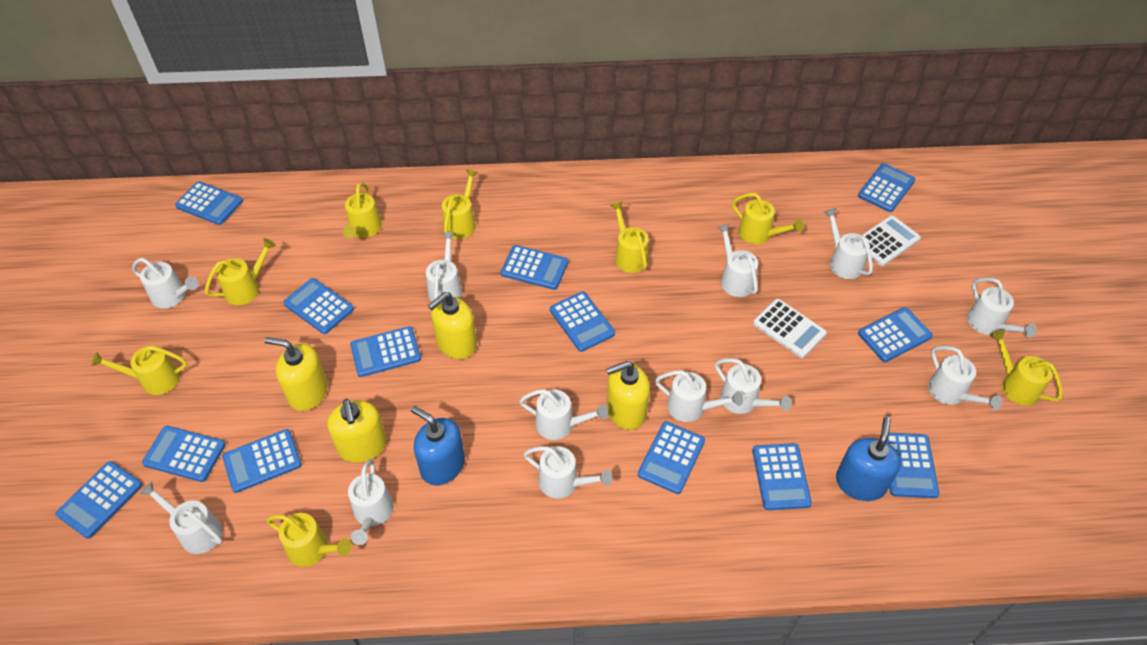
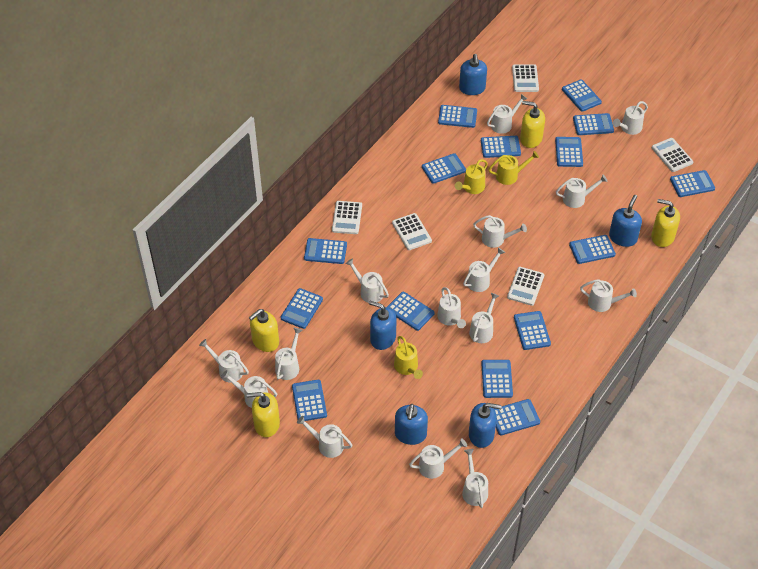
blue calculator: [55,461,142,539] [142,426,226,482] [175,181,243,225] [222,429,302,493] [283,278,354,334] [350,326,421,377] [501,245,568,290] [550,291,615,352] [638,421,705,494] [752,443,812,510] [858,163,916,212] [858,307,933,362] [887,433,939,498] = 13 -> [281,288,323,329] [292,380,327,421] [304,238,347,264] [387,292,435,331] [422,153,466,184] [438,105,477,128] [481,136,521,158] [481,360,513,398] [494,399,540,435] [514,311,551,350] [555,137,583,167] [562,80,602,112] [569,235,616,264] [573,113,614,135] [670,170,715,197] = 15
blue soap dispenser: [411,406,465,485] [836,417,901,501] = 2 -> [369,301,396,350] [395,404,428,445] [459,54,487,95] [469,403,502,448] [609,195,642,247] = 5
white calculator: [753,299,827,358] [862,215,921,266] = 2 -> [332,201,362,234] [392,213,432,250] [507,267,544,306] [512,64,539,92] [652,138,693,172] = 5
white watering can: [132,258,199,309] [140,482,223,554] [348,460,393,545] [426,232,462,302] [519,389,608,440] [524,446,612,499] [655,370,743,422] [715,359,792,414] [717,224,758,297] [824,208,873,279] [928,346,1002,410] [967,278,1037,338] = 12 -> [199,339,249,382] [221,370,277,408] [275,328,302,380] [297,416,353,458] [346,258,389,303] [409,438,467,479] [437,287,466,328] [462,449,488,508] [463,247,505,292] [469,293,499,343] [473,215,527,248] [487,94,527,134] [556,175,608,208] [580,279,637,312] [613,101,648,135] = 15
yellow watering can: [91,346,187,395] [205,238,276,305] [266,513,352,567] [343,183,382,238] [442,169,478,239] [611,201,648,273] [732,193,804,244] [990,330,1062,406] = 8 -> [394,336,423,379] [455,159,488,194] [488,151,539,185] = 3

